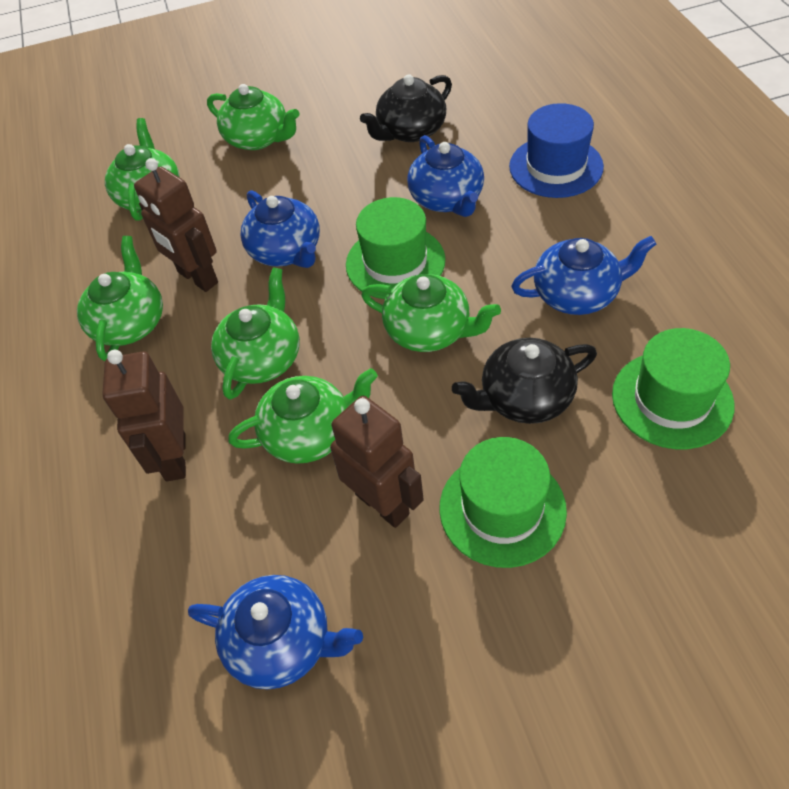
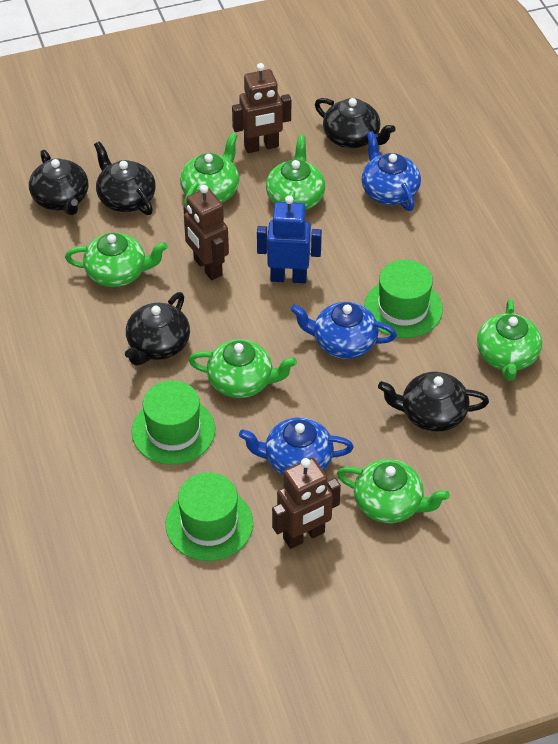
black teapot: [360,74,452,142] [452,338,597,424] = 2 -> [29,150,88,215] [94,141,156,215] [125,292,190,366] [315,98,396,148] [378,372,489,432] = 5
blue hat: [509,103,604,198] = 1 -> none = 0
blue robot: none = 0 -> [257,195,322,283] = 1
blue teapot: [188,575,363,689] [240,190,320,268] [407,135,484,217] [511,236,656,315] = 4 -> [239,417,354,475] [291,302,397,359] [362,131,421,211] = 3

